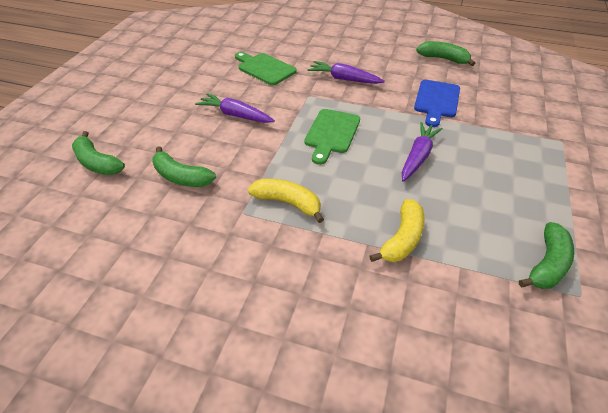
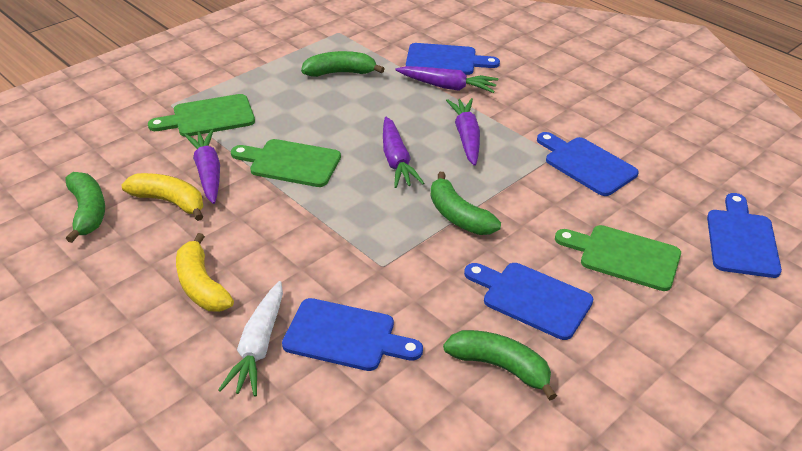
blue cutting board: [414,80,460,127] = 1 -> [282,298,423,371] [406,43,500,75] [464,263,593,340] [537,132,639,196] [707,193,782,278] = 5
green cutting board: [235,52,297,85] [305,109,360,165] = 2 -> [148,94,255,137] [231,139,341,187] [555,225,681,291] = 3
purple carrot: [195,93,275,123] [307,61,385,84] [402,122,443,182] = 3 -> [184,130,220,204] [383,117,424,188] [395,66,498,93] [446,98,480,166] = 4
white carrot: none = 0 -> [218,281,283,397] = 1

